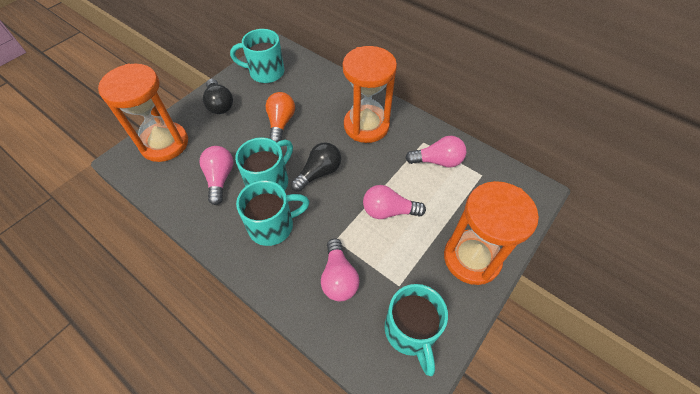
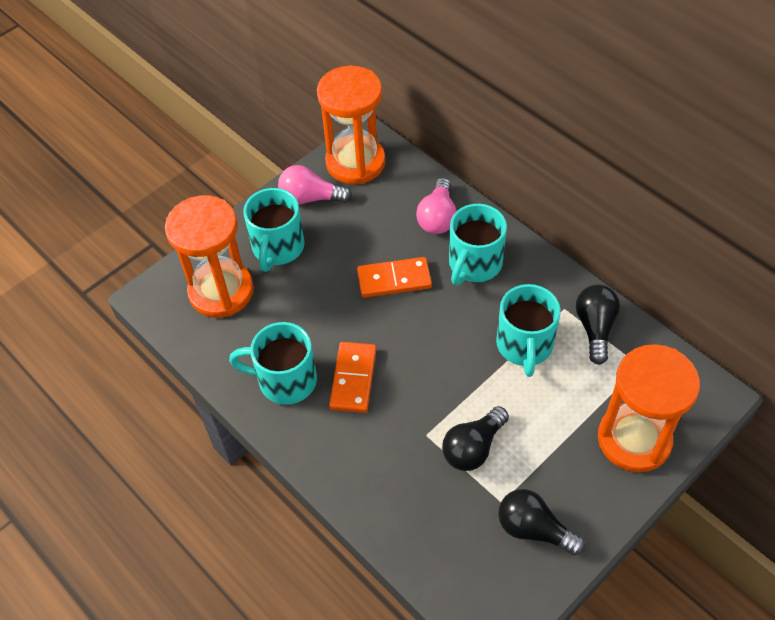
black light bulb: [203,79,233,114] [291,142,341,191] = 2 -> [442,406,509,471] [498,489,585,556] [576,285,620,365] = 3
orange domino: none = 0 -> [329,342,376,413] [357,257,432,298] = 2
orange light bulb: [266,92,295,142] = 1 -> none = 0
pink light bulb: [199,146,233,205] [321,238,360,301] [363,185,426,219] [405,136,466,168] = 4 -> [278,165,352,205] [416,178,456,234] = 2

